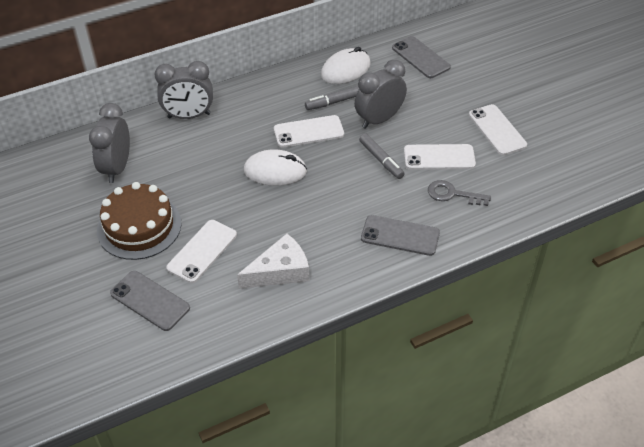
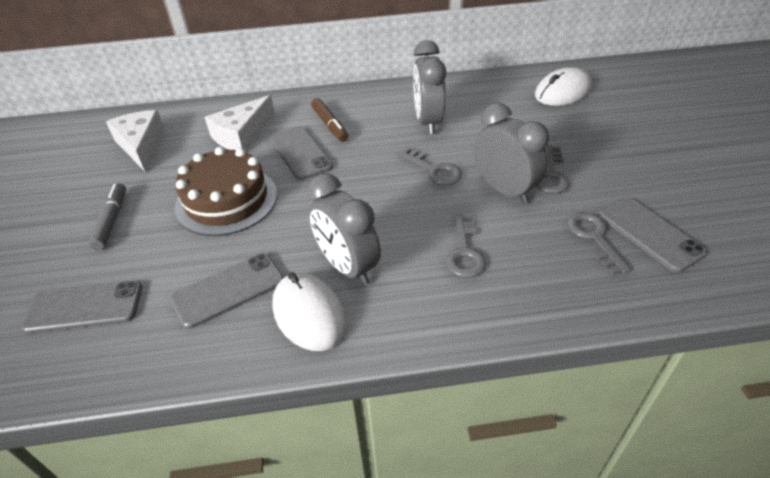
brown marker: none = 0 -> [311,98,348,142] = 1
grey key: [428,180,491,206] = 1 -> [397,147,462,185] [446,214,486,278] [536,145,569,194] [567,212,631,275] = 4
grey marker: [305,86,359,110] [359,133,404,179] = 2 -> [89,183,126,250] = 1
grey phone: [110,271,190,331] [361,215,440,256] [392,36,451,78] = 3 -> [21,280,142,333] [171,253,284,329] [270,126,333,180] [599,198,707,273] = 4
white cheese: [237,234,309,289] = 1 -> [106,110,165,171] [205,95,275,151] = 2
white phone: [166,220,237,283] [274,115,344,148] [404,144,476,170] [469,104,527,155] = 4 -> none = 0

